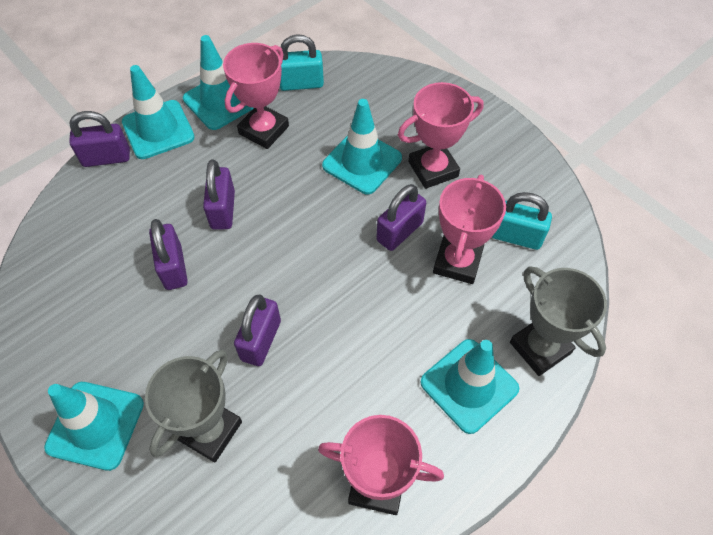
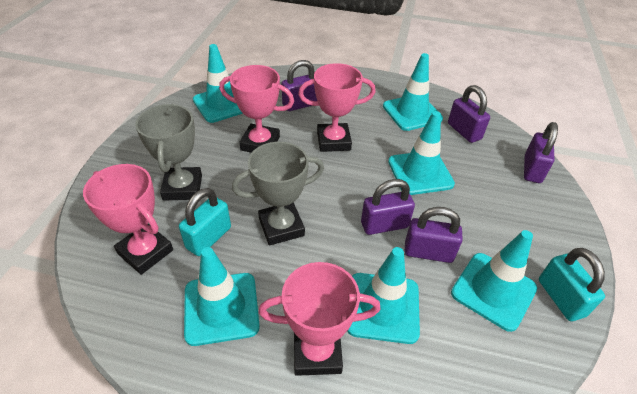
turquoise traffic cone: [44,382,144,471] [122,65,195,159] [183,35,254,130] [322,99,402,194] [421,339,519,434] = 5 -> [184,247,260,346] [193,44,243,123] [347,247,420,344] [383,53,443,131] [388,111,455,195] [451,230,537,332] = 6

